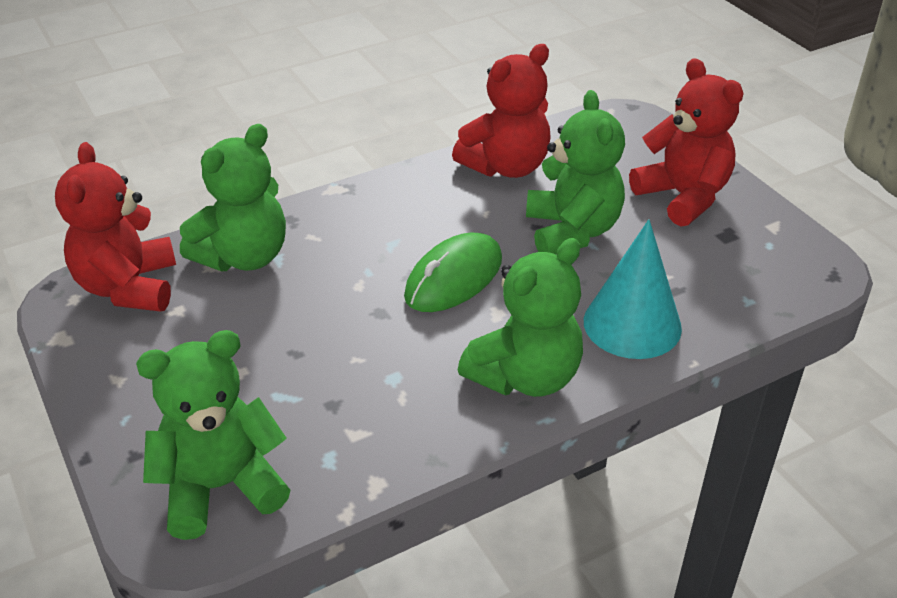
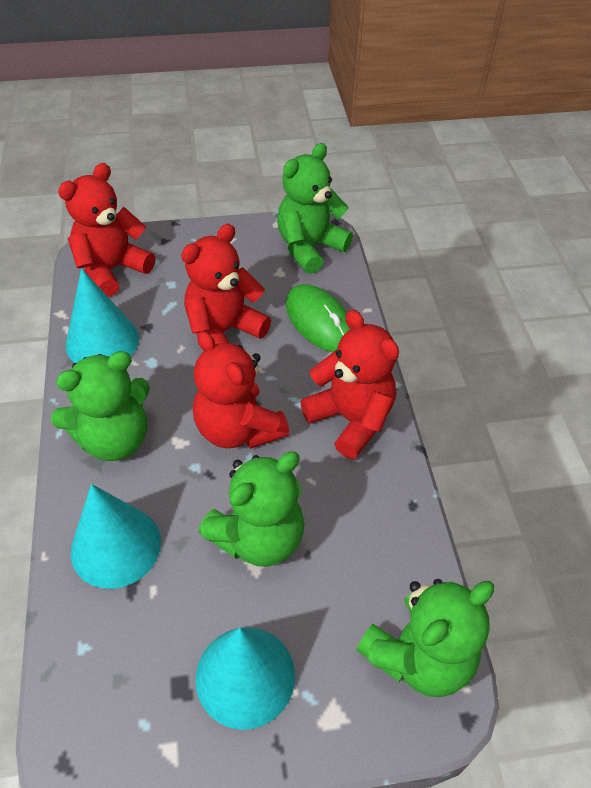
red teddy bear: [55,142,176,312] [452,44,551,178] [629,58,744,227] = 3 -> [58,163,156,297] [181,224,271,344] [193,331,289,449] [300,309,399,459] = 4
turquoise cone: [584,219,682,359] = 1 -> [66,268,139,363] [71,484,161,589] [196,627,295,730] = 3

